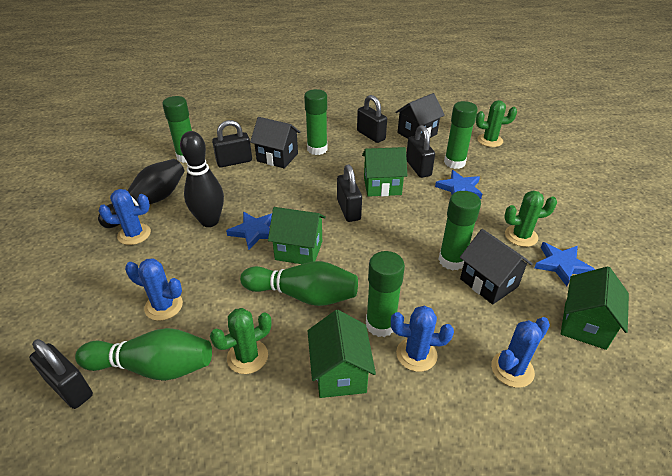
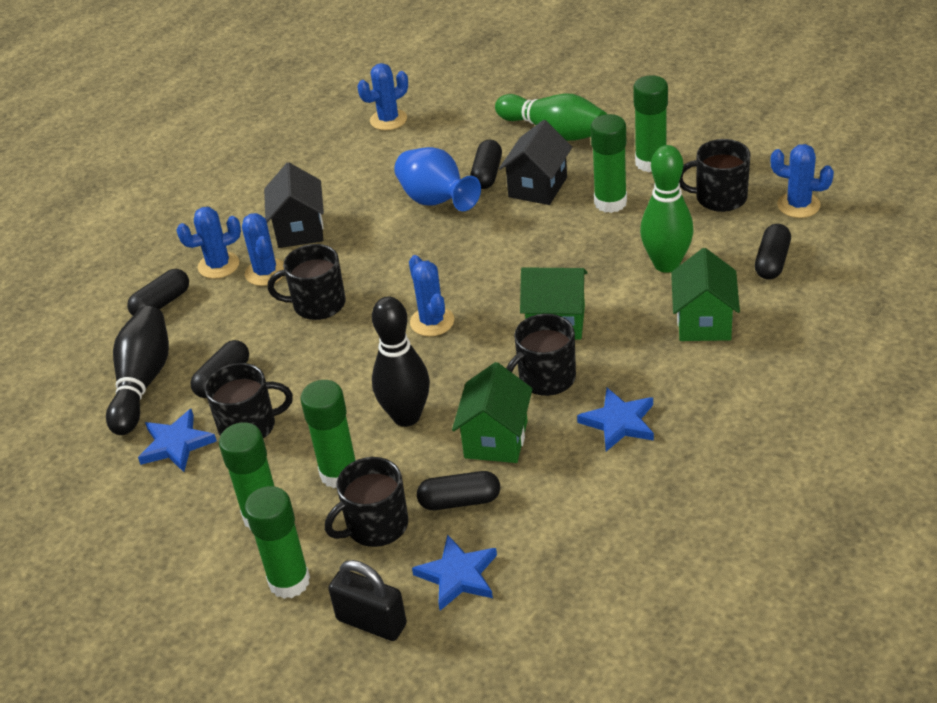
black capsule: none = 0 -> [127,269,189,316] [190,340,249,398] [417,471,500,510] [470,140,502,189] [755,224,791,280] = 5
black house: [250,117,300,168] [395,93,445,139] [460,229,533,305] = 3 -> [264,162,324,248] [499,120,572,205] = 2
black mug: none = 0 -> [205,363,293,439] [268,244,346,320] [325,457,408,547] [506,314,576,396] [679,139,750,212] = 5
black padlock: [29,339,93,409] [212,120,252,168] [337,165,362,222] [357,95,387,143] [406,125,435,178] = 5 -> [328,560,407,641] = 1
blue cactus: [99,189,151,245] [125,258,183,321] [391,306,454,372] [491,317,550,388] = 4 -> [176,207,241,279] [242,213,284,286] [358,63,408,130] [409,255,454,336] [771,144,834,218] = 5
blue vase: none = 0 -> [394,147,481,211] = 1
green cactus: [210,308,272,374] [476,100,517,147] [504,191,557,247] = 3 -> none = 0
green house: [268,207,326,264] [308,310,376,398] [362,147,407,197] [561,266,629,350] = 4 -> [452,362,533,463] [520,267,587,340] [671,248,740,341] = 3

